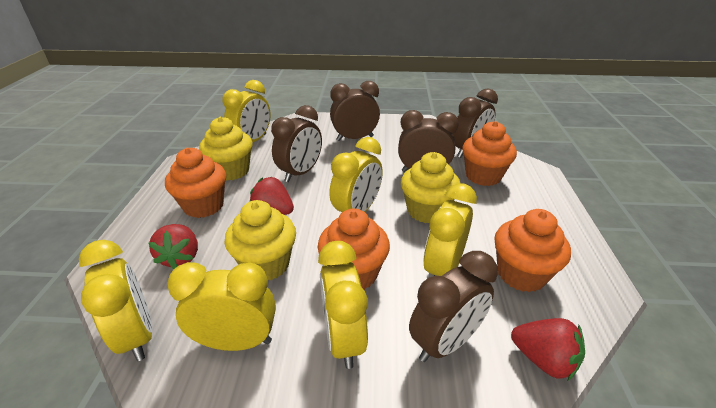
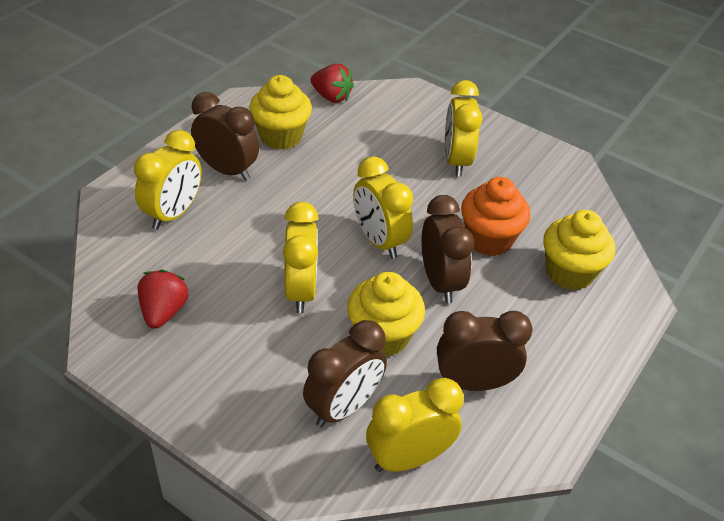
brown clock: [271,105,322,182] [330,81,380,141] [398,110,459,172] [409,251,498,362] [453,88,498,158] = 5 -> [191,92,259,181] [303,320,387,427] [421,195,474,303] [437,311,532,391] = 4
orange cupcake: [165,148,226,218] [318,208,390,290] [462,121,517,186] [494,209,571,292] = 4 -> [461,177,530,256] = 1
red strawberry: [149,224,198,269] [250,177,294,215] [511,318,585,380] = 3 -> [138,269,188,329] [311,64,354,103] = 2
yellow clock: [79,240,152,361] [167,262,276,351] [223,80,271,142] [318,241,368,369] [329,137,383,212] [423,183,477,276] = 6 -> [134,130,202,230] [283,202,319,313] [353,156,413,259] [366,378,463,472] [445,80,482,177] = 5

